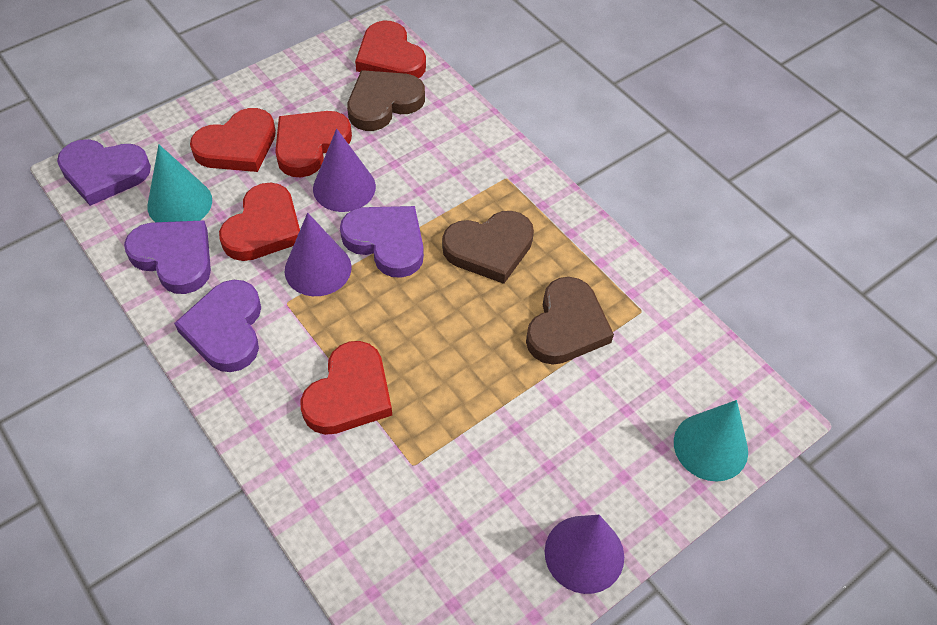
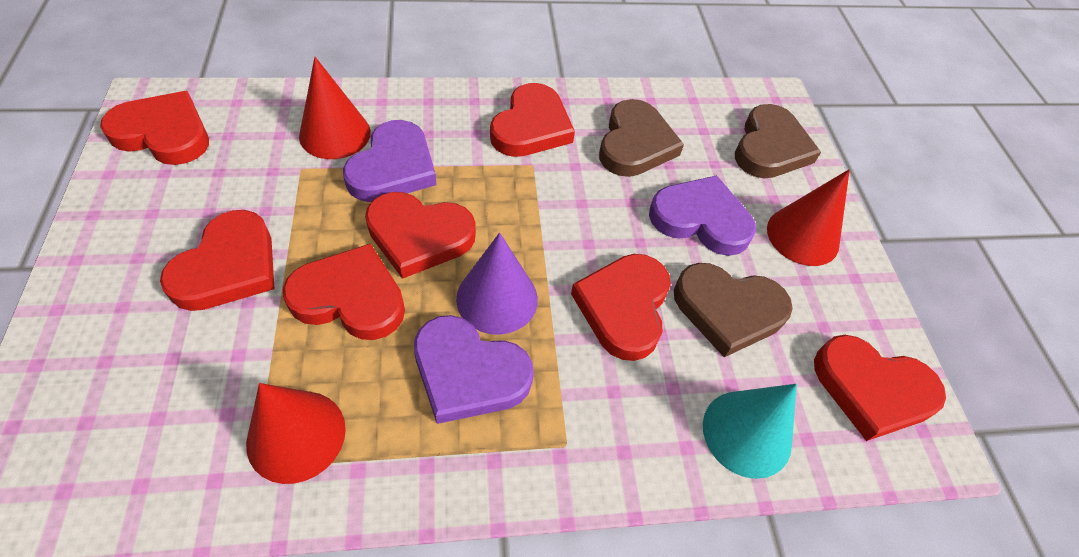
purple cone: [285,213,352,296] [313,129,376,212] [545,515,624,594] = 3 -> [456,232,538,335] = 1
purple heart: [57,139,151,206] [124,220,211,294] [174,280,261,372] [340,206,424,278] = 4 -> [343,120,437,202] [414,315,534,424] [649,175,756,256] = 3
red cone: none = 0 -> [246,383,346,484] [299,57,371,159] [767,169,850,266] = 3
red heart: [190,108,276,172] [219,183,300,261] [275,111,352,178] [301,341,392,435] [355,21,426,78] = 5 -> [100,91,209,165] [160,210,275,311] [283,244,405,340] [365,192,476,279] [490,83,575,157] [571,254,671,361] [814,335,946,441] = 7
turquoise cone: [147,144,212,222] [674,400,748,482] = 2 -> [703,384,797,479] = 1

